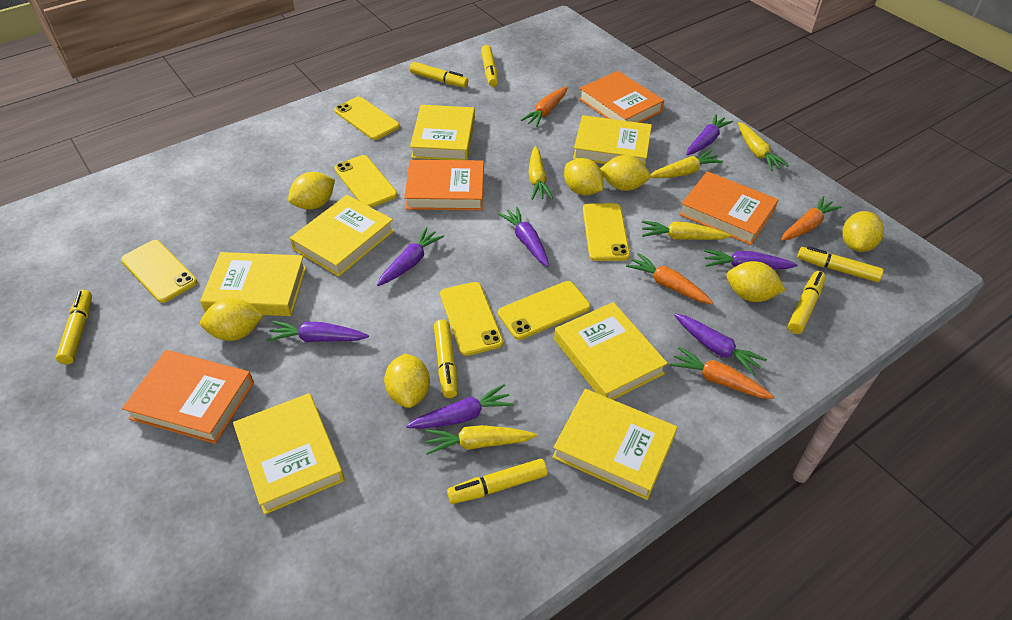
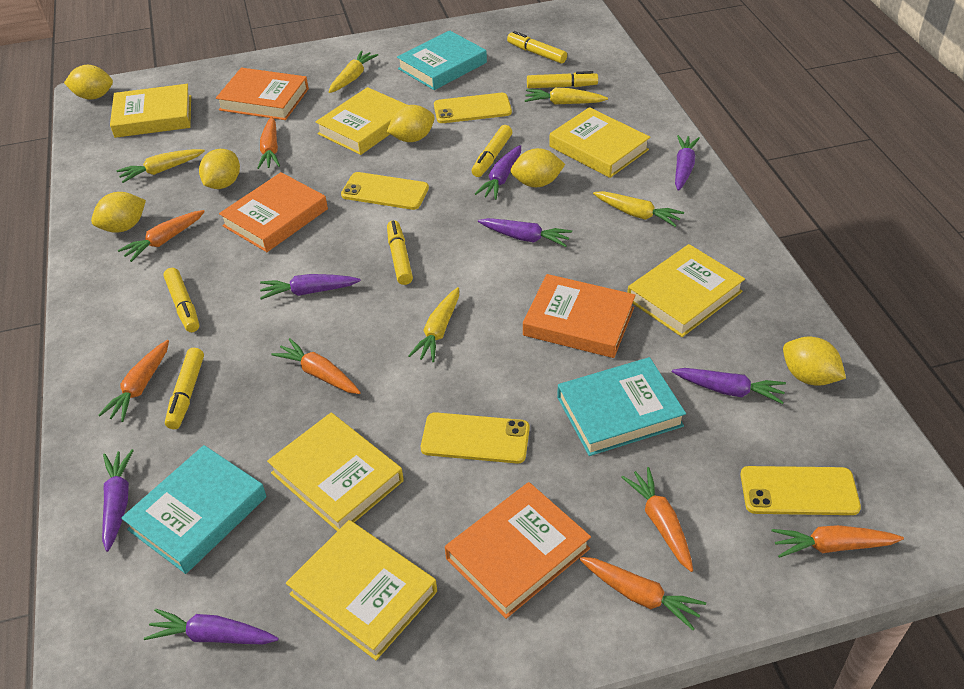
orange carrot: [521,87,568,127] [626,253,713,304] [670,347,774,399] [781,196,842,241] = 4 -> [98,340,169,422] [118,210,205,262] [257,117,280,169] [271,338,361,394] [579,557,706,630] [621,467,693,572] [771,525,904,558] = 7
turquoise book: none = 0 -> [121,445,267,574] [397,30,487,90] [557,357,686,456] = 3
yellow book: [200,252,306,316] [233,393,345,515] [290,195,394,277] [410,105,475,160] [552,389,678,500] [554,302,668,400] [573,115,652,165] = 7 -> [110,84,191,138] [267,413,404,531] [286,520,437,660] [315,87,407,155] [549,107,650,178] [627,244,745,337] = 6
yellow lemon: [200,298,264,341] [288,172,335,210] [384,354,430,408] [564,158,603,196] [600,155,650,191] [726,261,785,302] [842,211,884,252] = 7 -> [64,65,113,100] [91,192,146,233] [199,149,240,189] [387,105,435,142] [511,148,565,187] [783,337,846,386] = 6
yellow marker: [56,290,92,364] [410,62,469,88] [434,319,457,398] [447,459,548,504] [481,45,498,87] [788,271,826,334] [797,246,884,282] = 7 -> [163,268,199,332] [165,348,204,429] [387,220,413,285] [472,125,512,177] [507,31,567,64] [527,71,598,88] = 6
yellow phone: [121,240,197,303] [334,97,400,140] [334,155,398,208] [440,282,503,356] [498,281,590,340] [583,203,630,261] = 6 -> [341,172,429,210] [421,412,530,463] [434,93,512,123] [741,466,861,515] = 4

